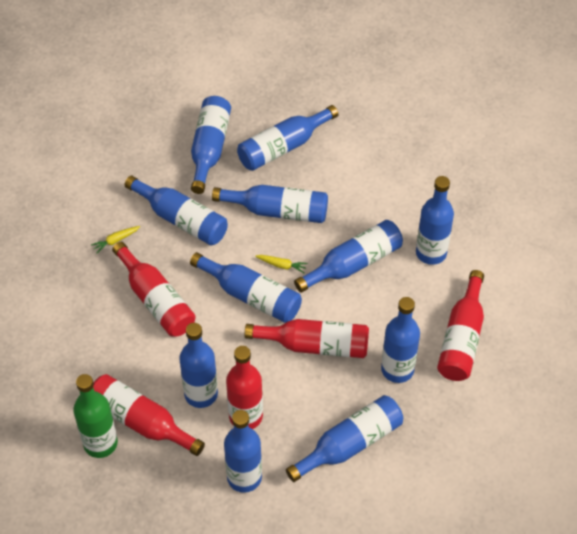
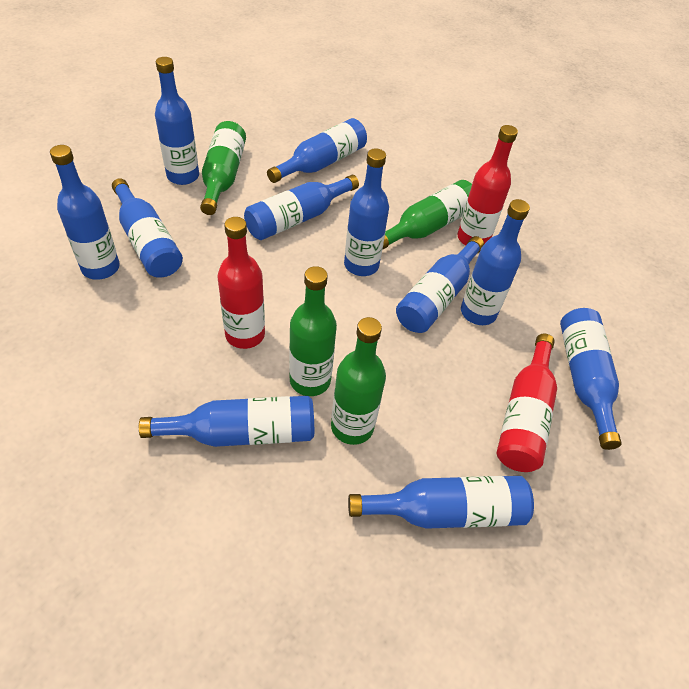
green bottle: [73,374,118,458] = 1 -> [200,121,246,215] [289,266,337,396] [331,317,386,445] [382,180,472,250] = 4
red bottle: [93,374,205,456] [112,242,196,337] [226,346,263,429] [244,319,369,358] [437,270,484,381] = 5 -> [217,217,265,349] [458,125,518,246] [497,334,557,472] = 3
yellow carrot: [91,226,140,253] [255,255,308,273] = 2 -> none = 0

